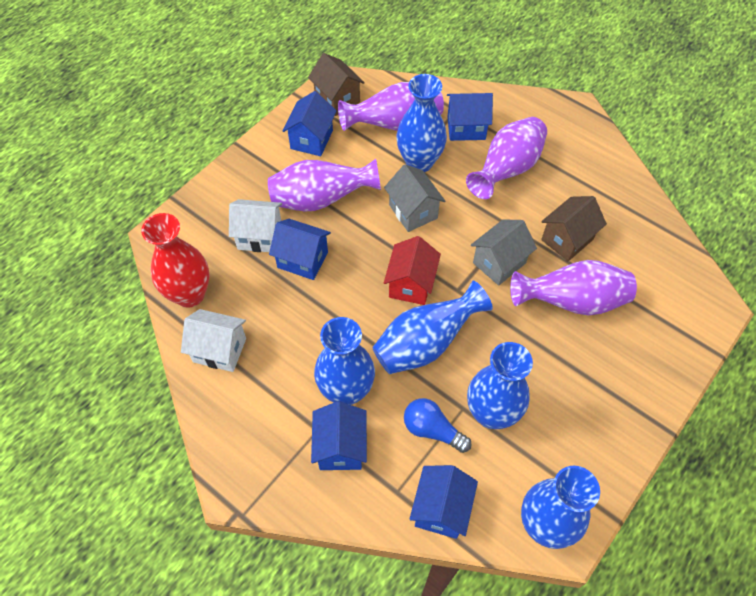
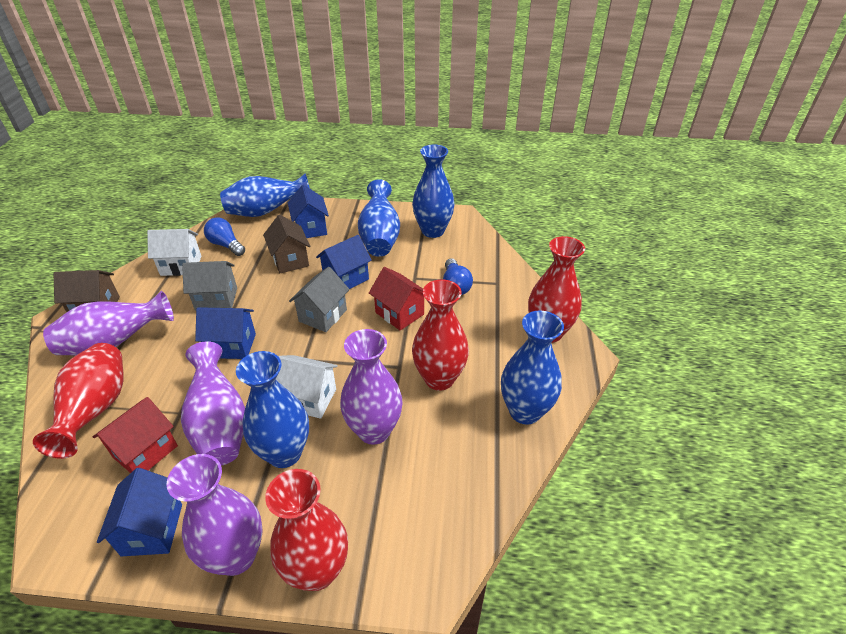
blue house: [269,219,331,280] [282,91,336,156] [311,401,367,470] [409,465,478,539] [447,93,493,141] = 5 -> [97,468,182,556] [195,307,256,359] [288,185,329,238] [316,235,372,289] = 4
blue light bulb: [404,398,472,453] = 1 -> [204,217,245,256] [443,258,473,295] = 2
red house: [384,236,441,305] = 1 -> [93,397,178,473] [369,267,424,331] = 2
red vase: [141,213,210,308] = 1 -> [33,343,123,459] [265,469,348,591] [412,279,469,391] [528,236,585,343] = 4

